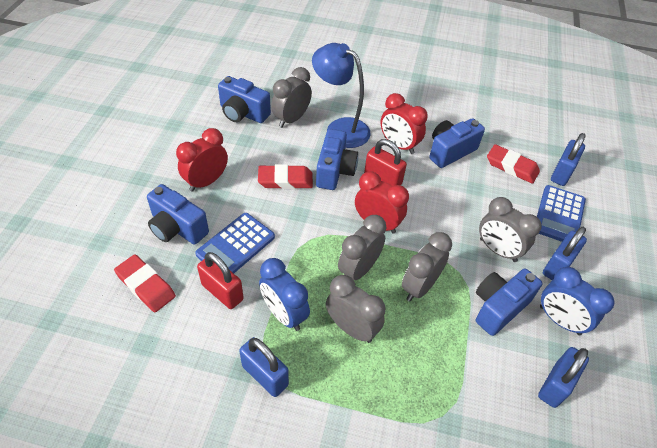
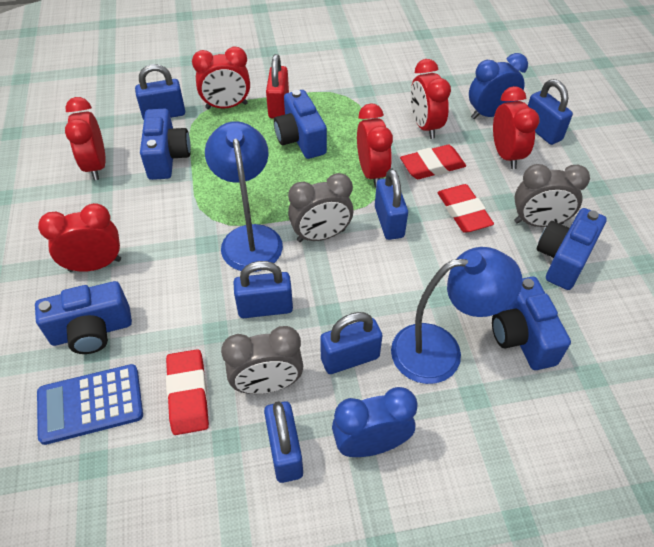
blue calculator: [195,213,275,273] [537,185,586,242] = 2 -> [37,364,143,445] = 1
blue lamp: [312,43,371,148] = 1 -> [205,121,283,272] [391,247,522,384] = 2
blue padlock: [239,337,289,397] [538,347,589,408] [543,227,587,280] [551,133,586,186] = 4 -> [135,64,185,120] [233,261,293,318] [264,401,303,483] [320,312,382,374] [375,169,408,240] [528,79,573,145] = 6
grey clock: [271,67,312,128] [326,275,385,343] [338,215,387,280] [402,232,452,302] [479,197,542,262] = 5 -> [221,326,303,394] [288,173,354,242] [514,164,590,227] = 3
red clock: [176,128,228,192] [355,171,409,234] [381,93,428,154] = 3 -> [38,203,121,272] [65,97,106,180] [192,47,250,109] [357,104,393,188] [410,59,451,139] [493,86,539,169] = 6
red padlock: [197,252,244,309] [364,139,407,186] = 2 -> [266,54,289,118] = 1

